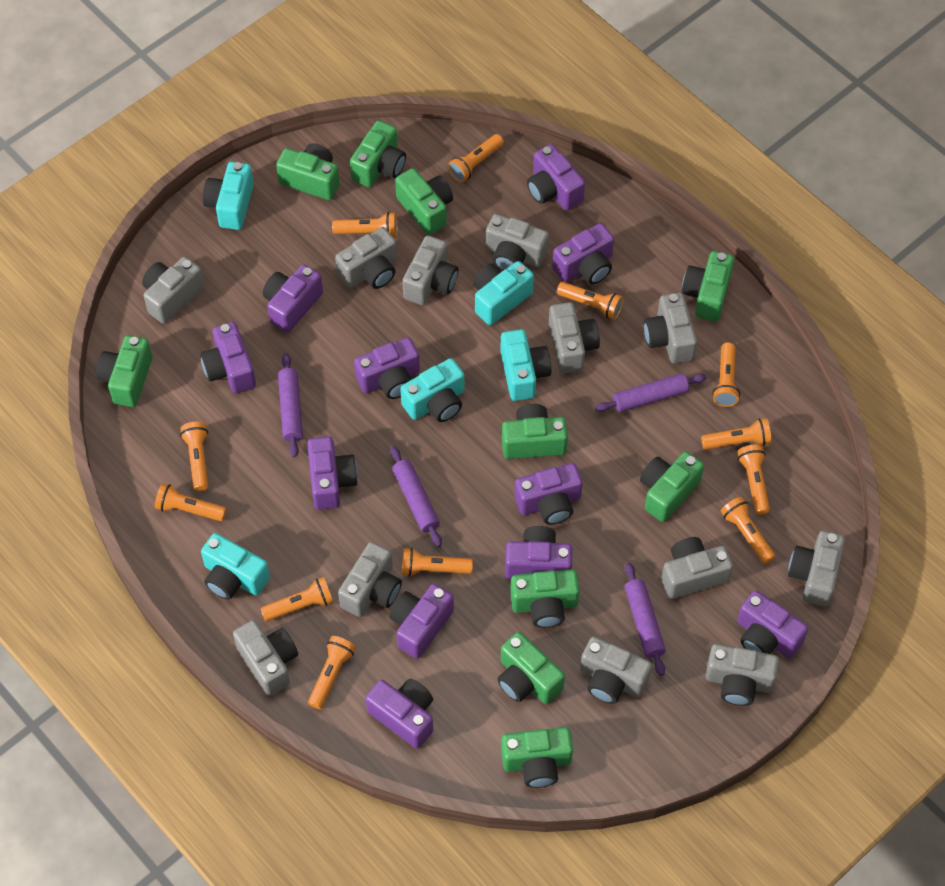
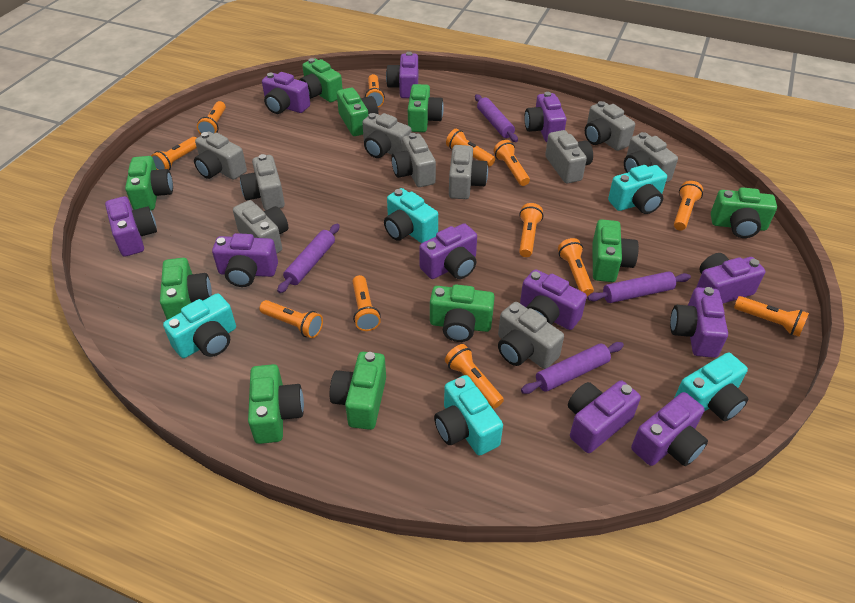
grey camera: [142,257,204,324] [233,620,298,696] [335,227,397,289] [338,542,402,617] [402,235,458,305] [486,214,549,271] [549,302,600,373] [580,636,652,704] [644,293,697,364] [662,537,733,599] [706,644,779,706] [788,531,845,607] = 12 -> [194,132,247,180] [233,200,288,254] [240,154,285,210] [362,113,412,158] [391,133,436,187] [449,145,488,199] [498,302,564,369] [545,130,593,183] [585,101,635,151] [624,132,678,182] = 10

